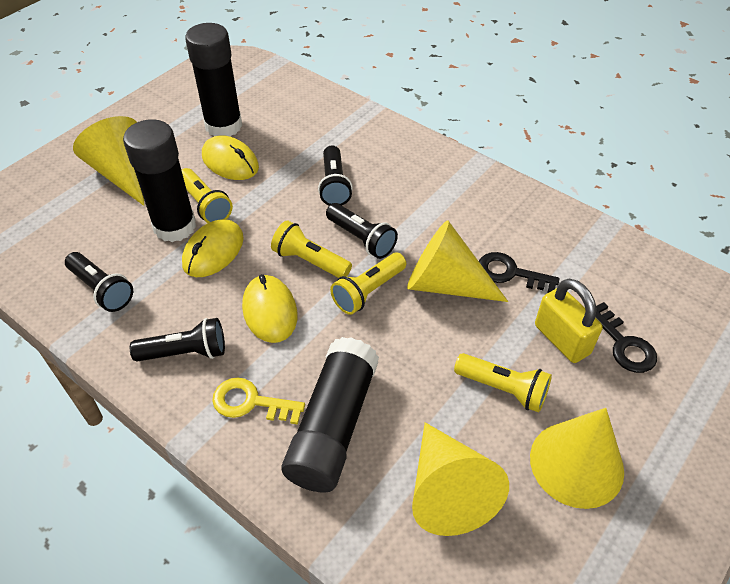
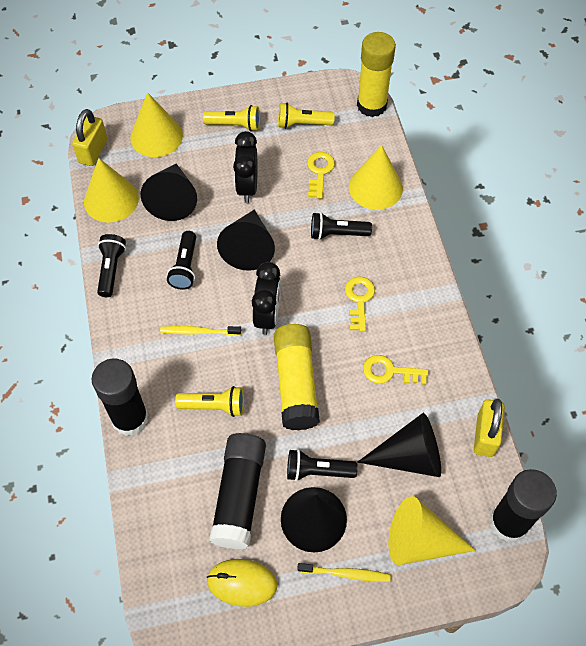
black clock: none = 0 -> [233,131,257,203] [252,262,281,335] = 2
black cone: none = 0 -> [141,164,197,221] [217,210,275,271] [281,487,347,553] [357,413,441,477] = 4
black key: [479,252,559,293] [595,302,657,373] = 2 -> none = 0
yellow flashlight: [182,168,233,223] [271,220,352,278] [330,253,406,315] [454,353,552,413] = 4 -> [175,386,244,417] [203,105,260,131] [278,102,335,129] = 3
yellow glue stick: none = 0 -> [274,324,320,431] [357,32,396,117] = 2
yellow key: [212,377,305,425] = 1 -> [307,152,335,199] [345,276,375,332] [363,355,428,385] = 3
yellow mouse: [182,219,244,277] [202,135,259,180] [242,274,297,343] = 3 -> [206,559,278,607] = 1
yellow padlock: [535,279,603,363] = 1 -> [72,109,107,166] [474,399,505,457] = 2
yellow toothbrush: none = 0 -> [160,326,241,336] [297,563,391,582] = 2

